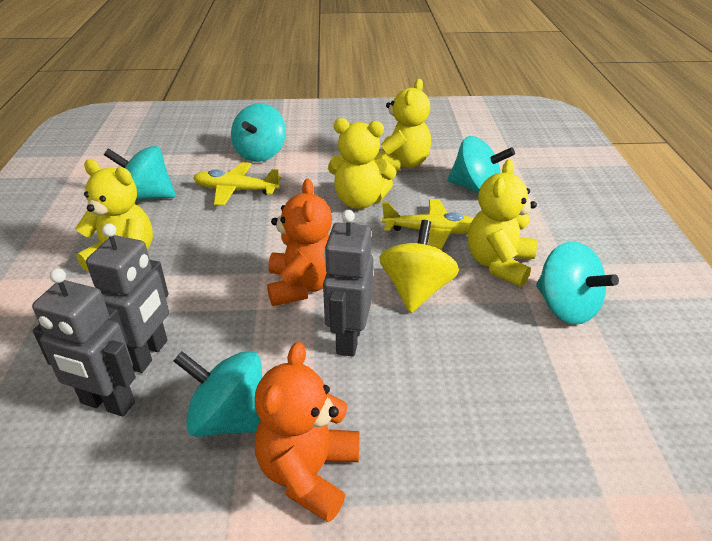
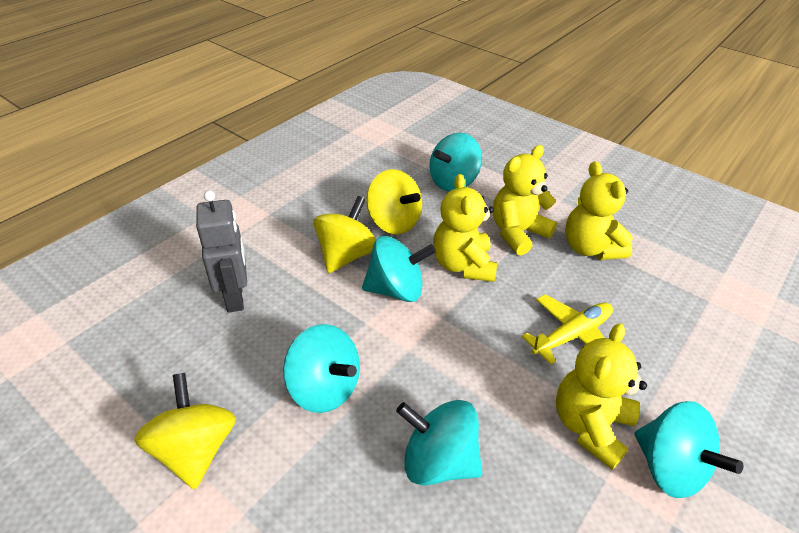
grey robot: [32,268,136,417] [86,223,169,373] [323,210,373,356] = 3 -> [196,190,247,313] = 1
orange teddy bear: [255,342,360,523] [267,179,332,306] = 2 -> none = 0
yellow plane: [193,162,281,206] [382,199,474,250] = 2 -> [522,294,613,364] = 1
yellow spinning top: [380,220,459,313] = 1 -> [134,373,236,489] [313,196,376,273] [366,169,422,234] = 3

